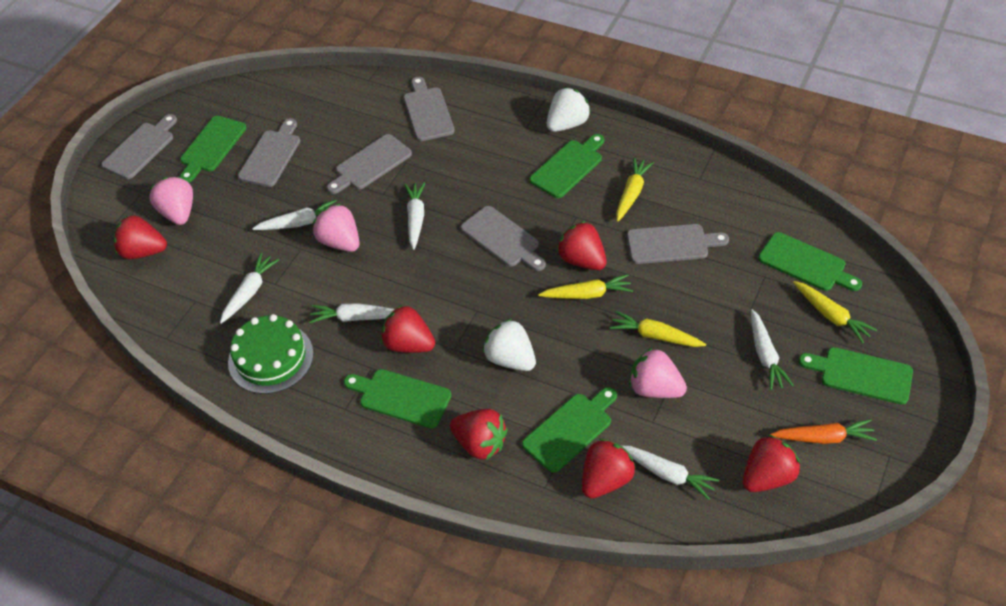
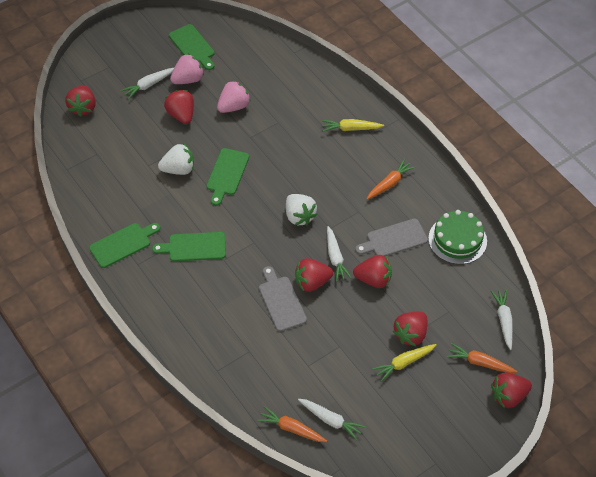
green cutting board: [180,116,246,183] [344,369,452,429] [522,387,617,473] [530,134,604,198] [758,232,862,291] [799,347,913,405] = 6 -> [89,223,160,268] [152,232,226,262] [169,24,215,70] [206,148,249,206] = 4
grey cutting board: [101,114,177,179] [238,118,300,187] [327,134,412,194] [404,77,455,141] [461,206,546,271] [627,224,729,264] = 6 -> [259,266,307,332] [355,218,428,257] = 2
orange carrot: [770,419,877,444] = 1 -> [257,406,327,442] [367,159,416,200] [447,343,517,373] = 3
pink strawberry: [149,177,193,225] [313,204,359,252] [629,347,687,398] = 3 -> [170,54,204,84] [217,80,251,113] = 2
white carrot: [220,253,279,324] [252,200,337,230] [309,303,395,323] [404,182,425,250] [621,445,719,500] [751,309,794,390] = 6 -> [121,68,174,99] [298,399,365,440] [327,226,352,282] [491,290,513,350] = 4
yellow carrot: [538,274,633,299] [610,311,706,347] [616,158,654,222] [793,281,877,343] = 4 -> [322,119,384,132] [372,344,437,382] = 2

